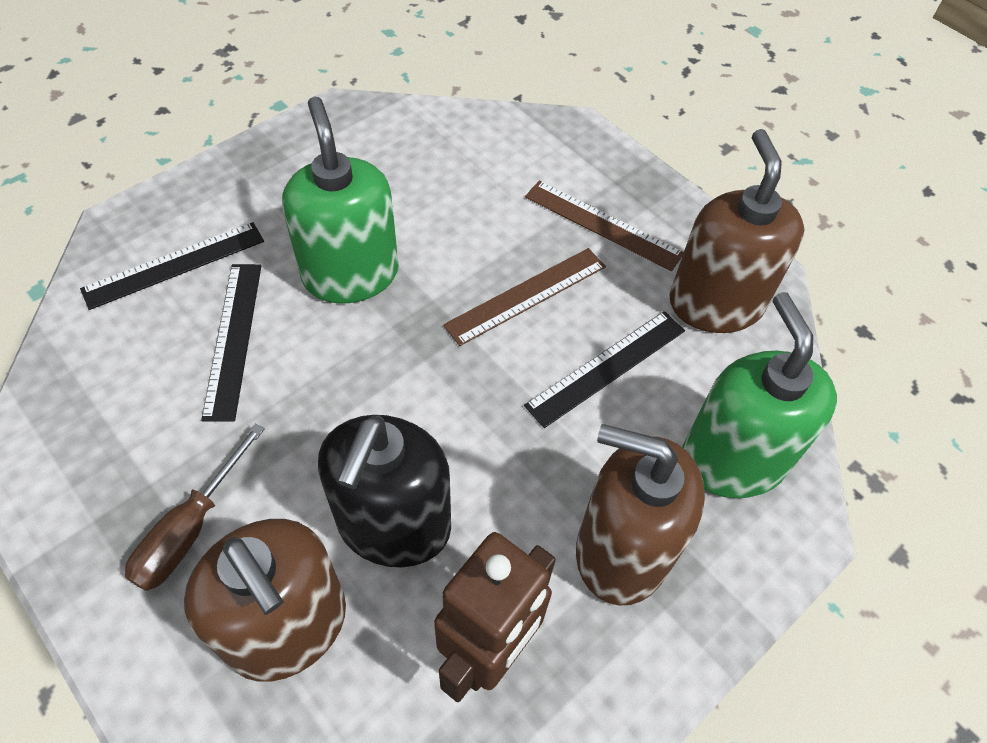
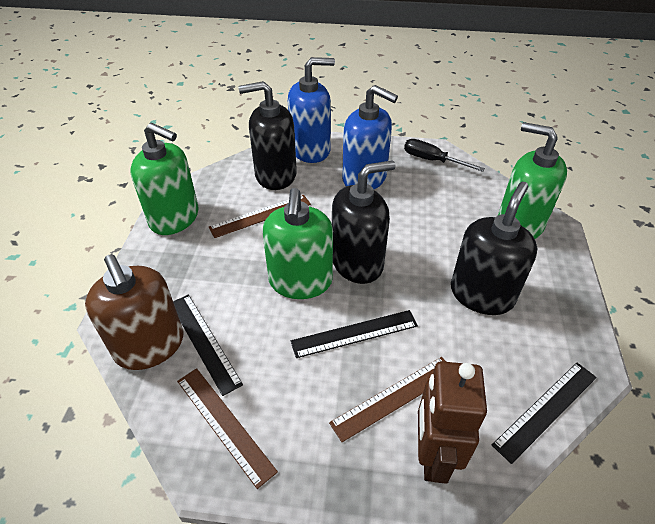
black screwdriver: none = 0 -> [404,139,485,172] = 1
black soap dispenser: [318,415,451,568] = 1 -> [238,81,297,190] [332,160,396,284] [451,182,537,315] = 3
blue soap dispenser: none = 0 -> [288,57,335,163] [342,85,398,189] = 2
brown ruler: [443,248,606,346] [525,181,684,271] = 2 -> [177,368,278,489] [209,195,311,238] [329,357,446,442] = 3
brown screwdriver: [125,423,265,591] = 1 -> none = 0
brown soap dispenser: [184,519,346,682] [576,424,705,605] [670,129,805,333] = 3 -> [85,254,184,370] = 1
green soap dispenser: [282,97,399,303] [682,292,837,498] = 2 -> [130,123,199,235] [263,188,333,299] [498,122,567,239] = 3

